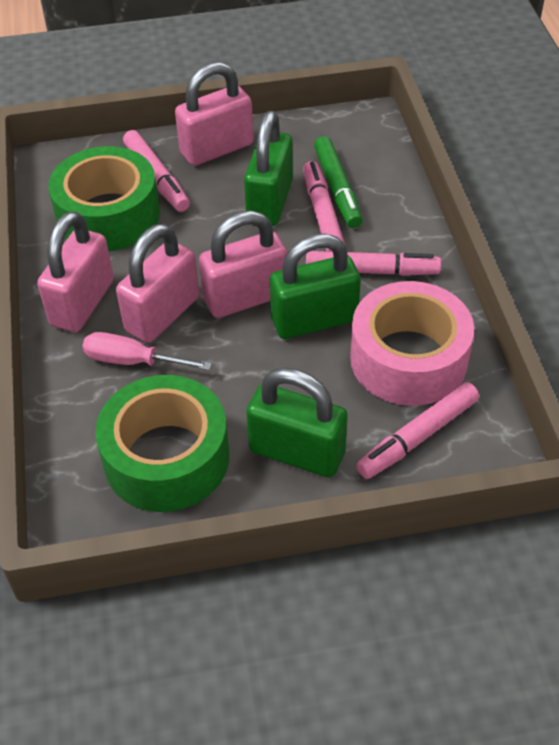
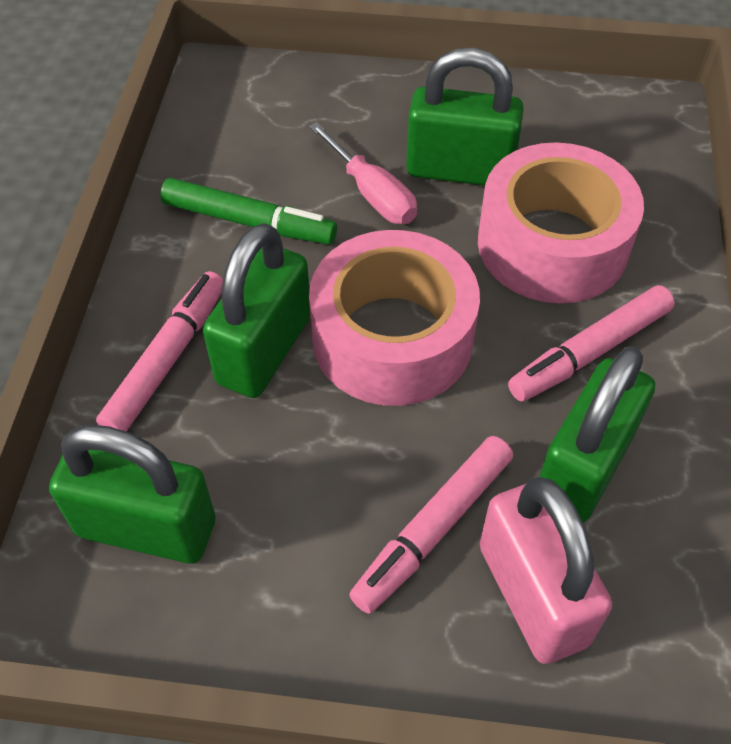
green padlock: [244,111,293,226] [246,368,348,477] [270,234,361,339] = 3 -> [49,424,215,564] [203,223,310,398] [406,48,524,186] [539,346,655,523] = 4
green tape: [48,146,160,251] [95,375,229,512] = 2 -> none = 0
pink marker: [123,130,190,212] [303,161,345,252] [306,251,441,276] [356,382,479,479] = 4 -> [96,271,223,432] [349,436,513,614] [508,285,675,401] = 3
pink padlock: [37,211,114,332] [116,224,199,343] [175,62,254,166] [199,211,288,318] = 4 -> [480,477,612,664] = 1
pink tape: [350,281,474,406] = 1 -> [309,230,480,406] [478,142,644,303] = 2

